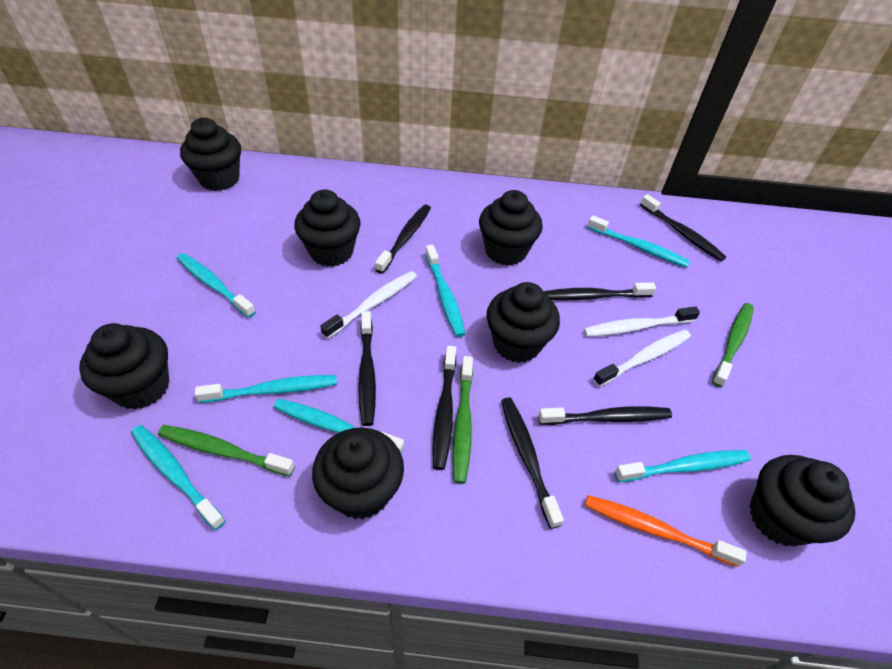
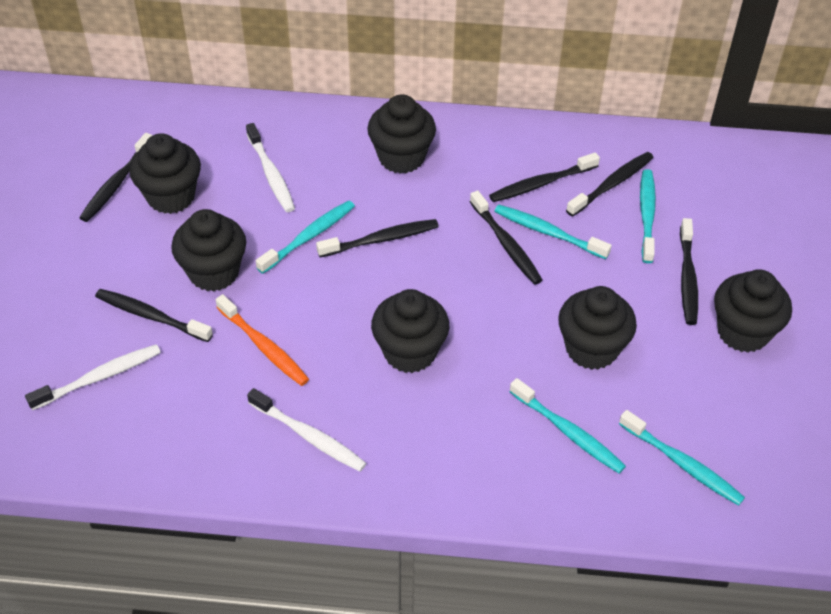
black cupcake: [79,323,169,410] [180,118,241,191] [294,190,361,267] [312,427,404,520] [479,190,543,266] [486,282,560,363] [749,455,855,546] = 7 -> [129,133,201,214] [171,209,246,292] [367,94,436,174] [371,289,449,373] [558,286,637,370] [714,269,792,353] = 6
green toothbrush: [158,425,295,476] [452,356,473,484] [712,303,754,387] = 3 -> none = 0
turquoise toothbrush: [131,425,226,530] [177,253,256,318] [195,375,337,403] [274,399,404,453] [425,245,465,337] [587,215,690,268] [614,450,751,482] = 7 -> [256,200,355,274] [494,205,612,259] [510,378,626,474] [619,410,745,506] [640,169,656,263] = 5

